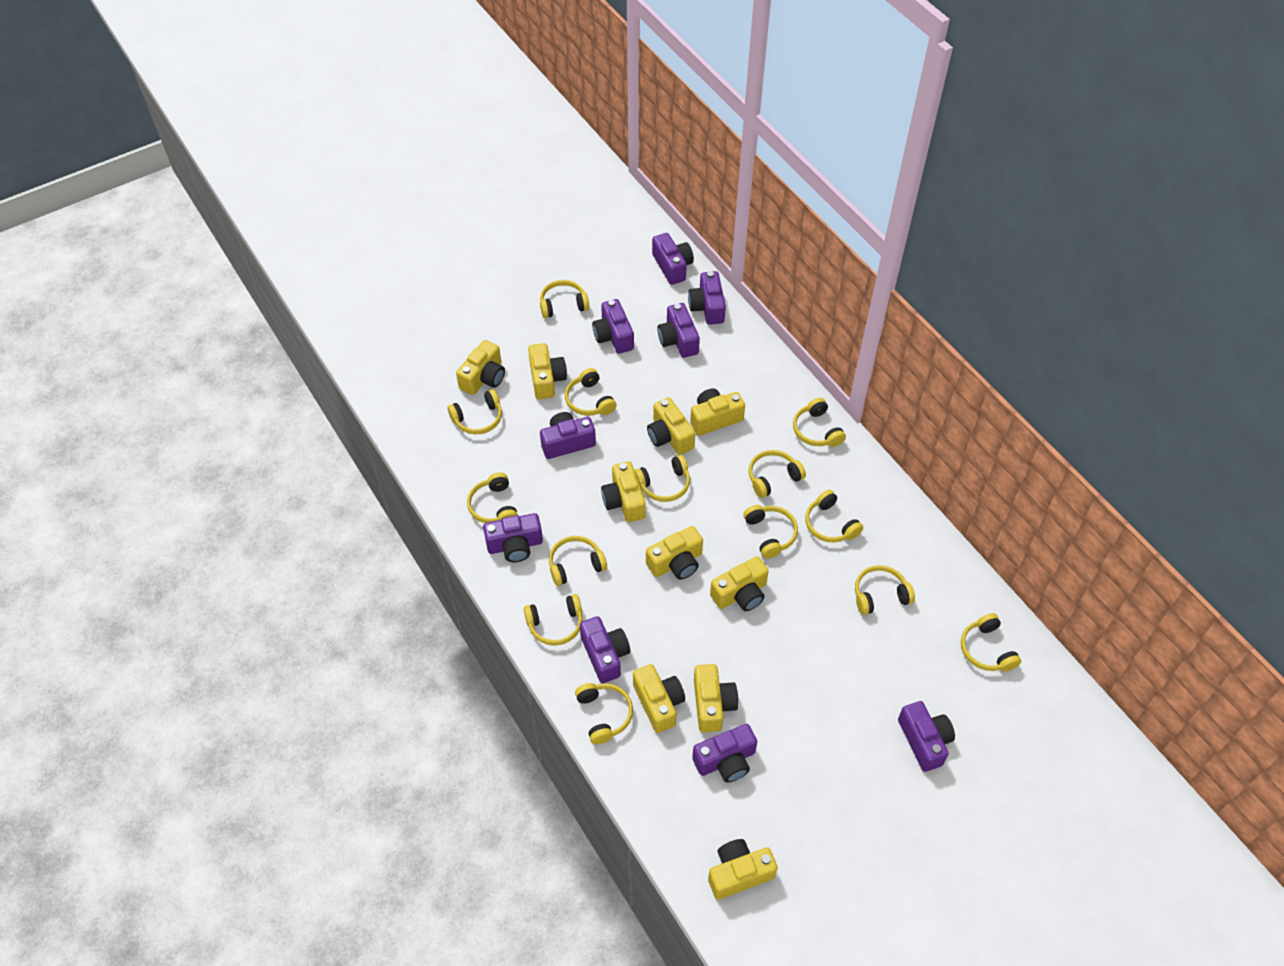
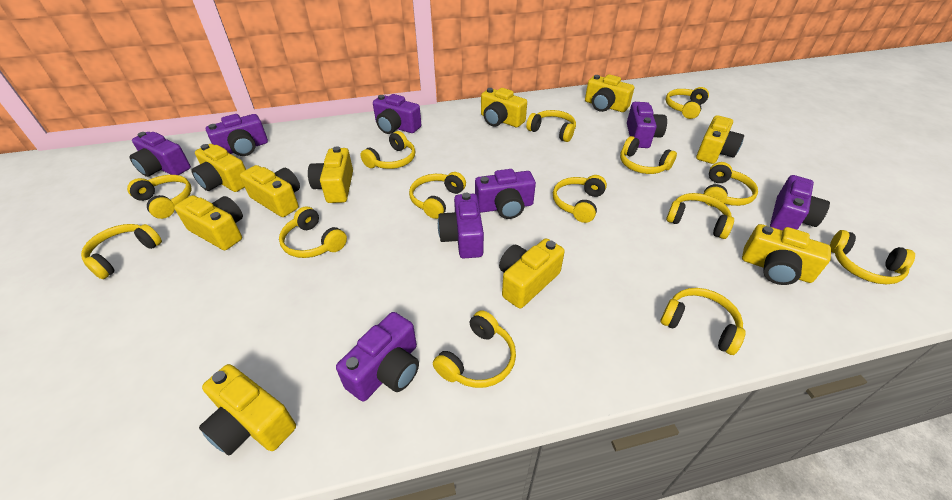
purple camera: [483,513,543,562] [540,412,596,459] [580,616,630,683] [592,299,634,354] [652,233,694,285] [657,303,700,358] [688,271,726,325] [692,724,757,783] [898,701,955,772] = 9 -> [129,132,191,177] [206,114,268,156] [336,312,419,401] [373,94,421,134] [438,193,484,258] [475,169,536,219] [627,102,667,148] [770,175,830,230] = 8

